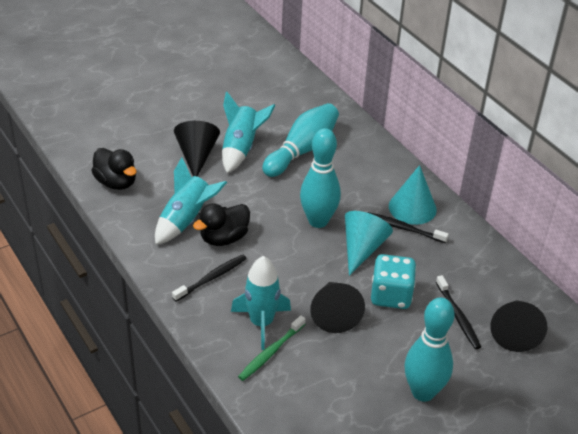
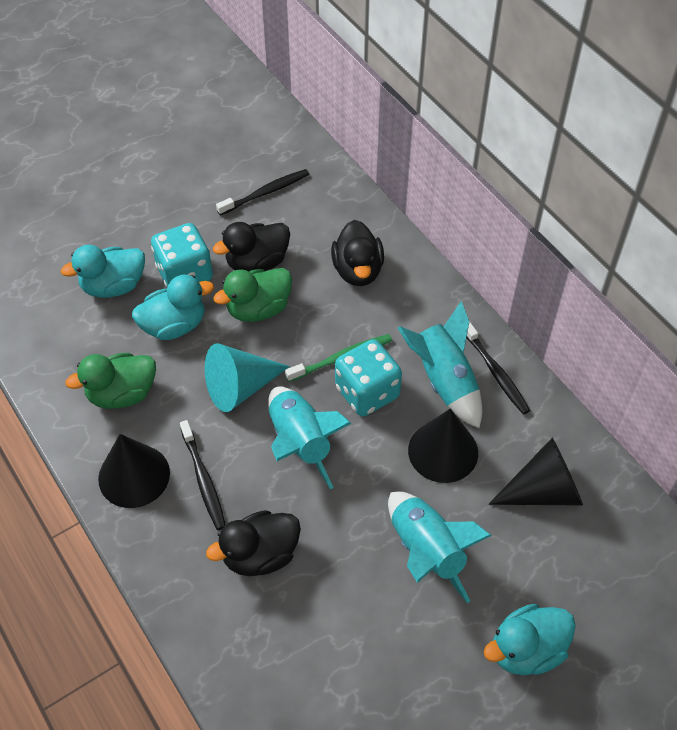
black duck: [91,148,137,190] [193,204,250,246] = 2 -> [206,510,301,576] [213,222,290,271] [331,220,384,286] = 3
green duck: none = 0 -> [65,353,156,409] [213,268,292,322] = 2
turquoise bowling pin: [262,103,339,177] [300,128,341,228] [405,297,455,402] = 3 -> none = 0
turquoise cone: [345,211,393,276] [389,165,437,225] = 2 -> [205,343,290,412] = 1
turquoise dice: [371,254,416,309] = 1 -> [151,223,213,288] [335,339,402,416] = 2
turquoise duck: none = 0 -> [61,245,145,298] [132,275,214,340] [484,604,576,675] = 3

